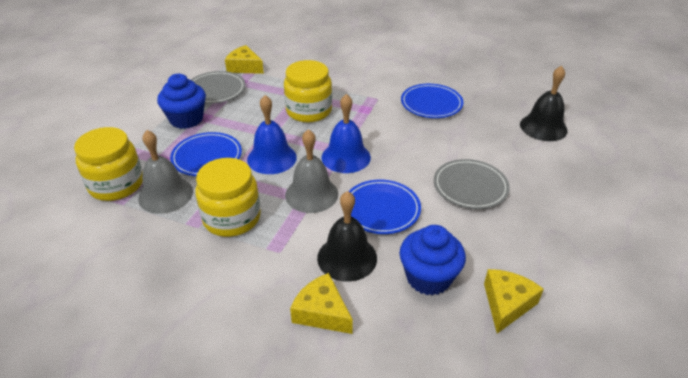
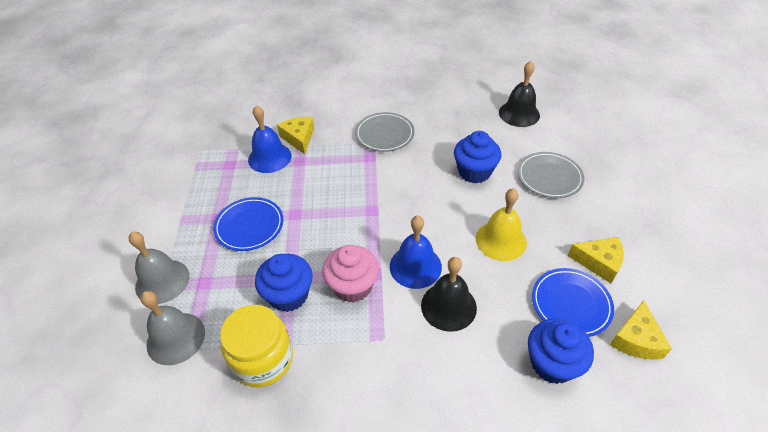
blue cupcake: [157,74,206,129] [400,225,466,296] = 2 -> [255,254,313,312] [454,131,501,183] [528,318,594,384] = 3
blue plate: [170,132,242,176] [348,180,421,234] [401,84,464,118] = 3 -> [213,197,283,251] [532,268,614,337] = 2
pink cupcake: none = 0 -> [322,245,379,303] = 1
yellow bell: none = 0 -> [476,188,527,261] = 1
yellow jar: [74,127,143,201] [195,158,261,237] [284,60,332,122] = 3 -> [220,305,293,387] = 1

